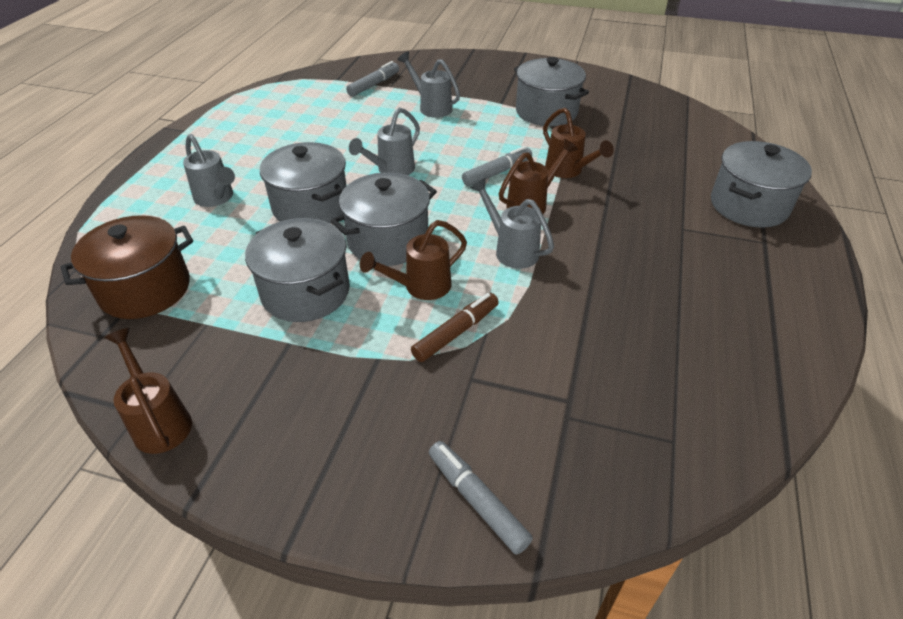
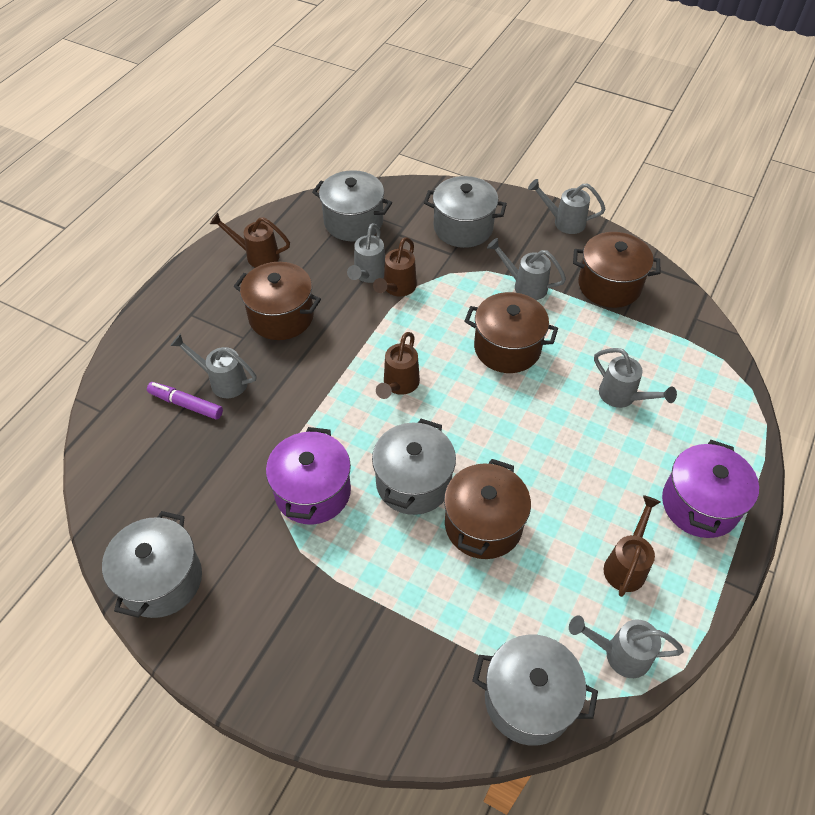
brown marker: [411,293,499,362] = 1 -> none = 0
brown pot: [60,215,193,319] = 1 -> [233,262,321,340] [444,459,531,559] [464,292,558,373] [573,232,660,308] = 4
grey marker: [346,61,399,97] [429,441,533,555] [462,146,532,186] = 3 -> none = 0
grey watering can: [183,134,235,207] [349,108,420,175] [398,52,460,118] [470,178,554,269] = 4 -> [170,334,257,398] [347,223,385,283] [487,238,566,300] [528,179,606,234] [569,615,684,678] [594,348,677,408] = 6
purple marker: none = 0 -> [147,382,223,420] = 1
purple pot: none = 0 -> [266,427,351,525] [662,440,759,538] = 2

